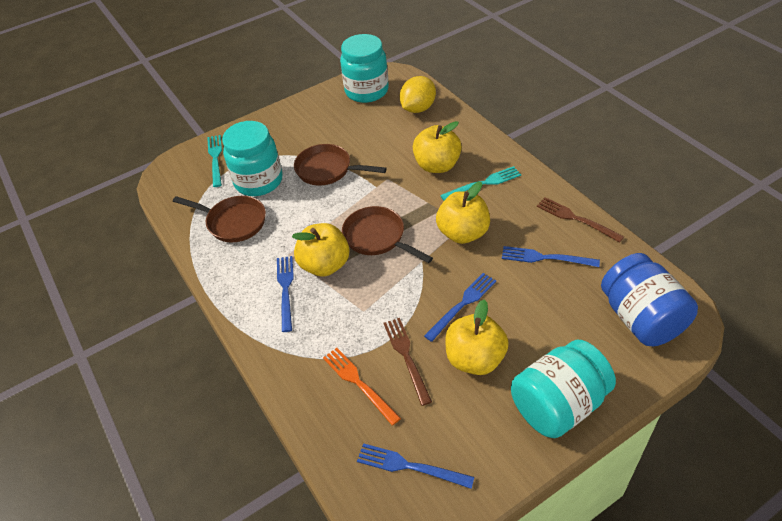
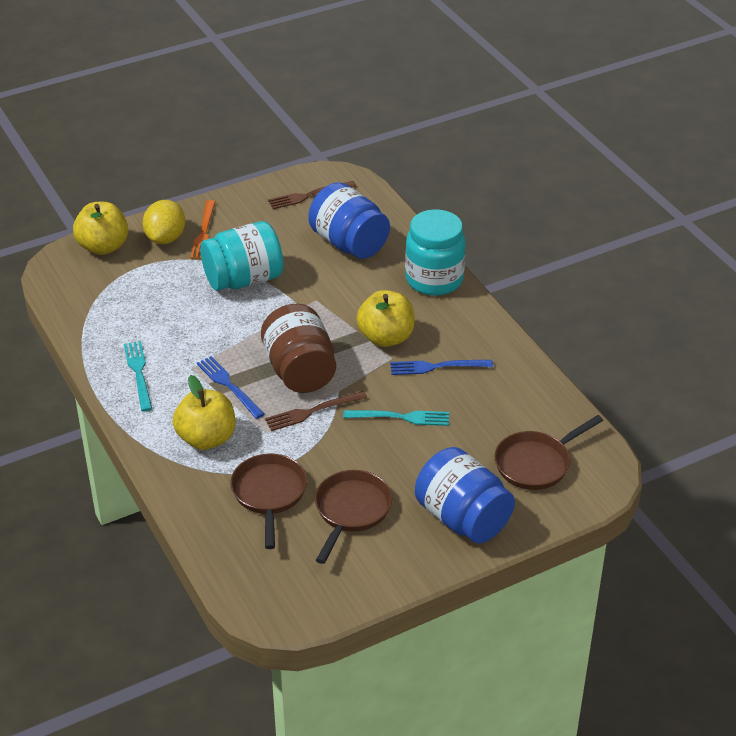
blue fork: [277,256,294,332] [357,443,474,489] [424,273,496,342] [502,246,600,267] = 4 -> [197,356,264,419] [390,360,493,375] = 2
blue jar: [601,253,698,346] = 1 -> [308,183,390,259] [415,447,515,544] = 2
brown jar: none = 0 -> [261,304,336,393] = 1
turquoise jar: [222,121,283,196] [340,34,389,103] [511,340,616,438] = 3 -> [200,221,283,291] [405,209,466,296] = 2
yellow apple: [292,223,349,276] [413,121,462,173] [436,182,490,244] [446,300,509,375] = 4 -> [73,202,128,255] [173,375,235,450] [356,290,415,347] = 3

